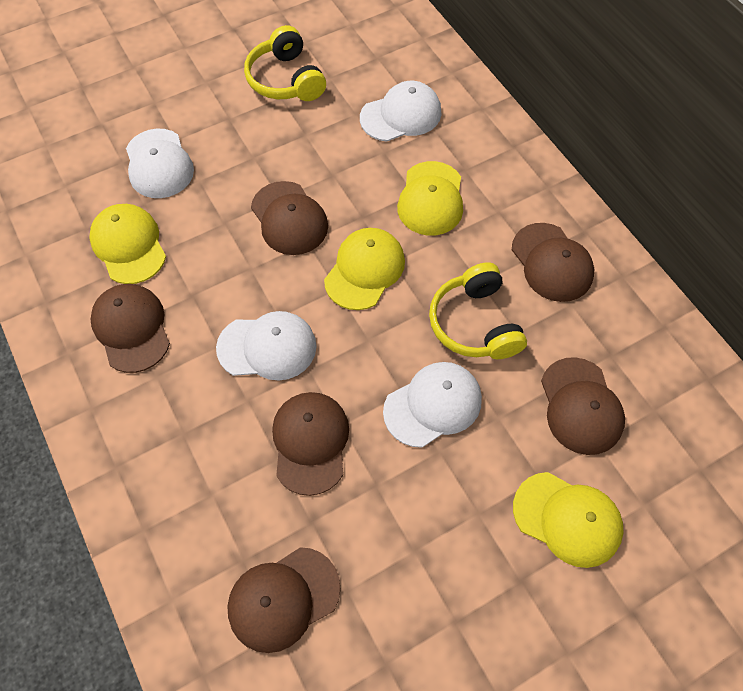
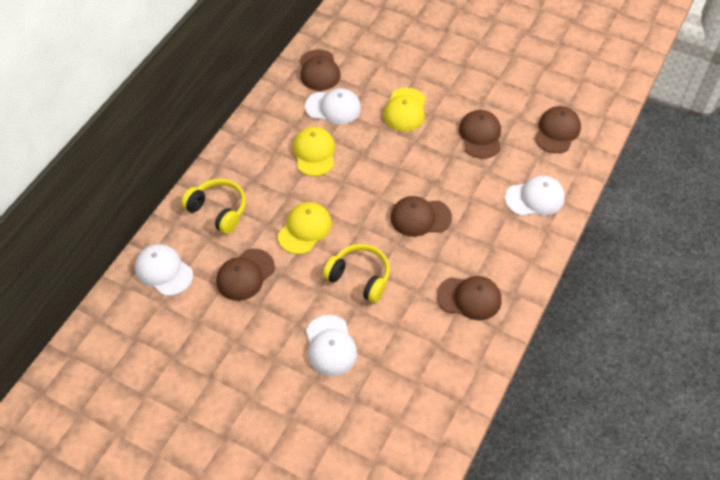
yellow cap: [89,204,166,284] [324,228,405,310] [397,161,463,236] [513,472,623,568] = 4 -> [278,202,332,254] [293,127,335,176] [383,88,426,132] = 3

